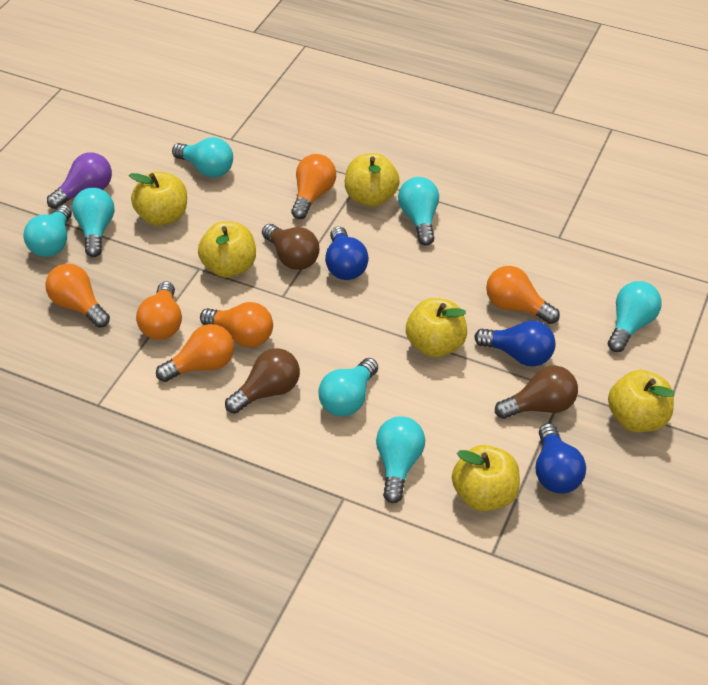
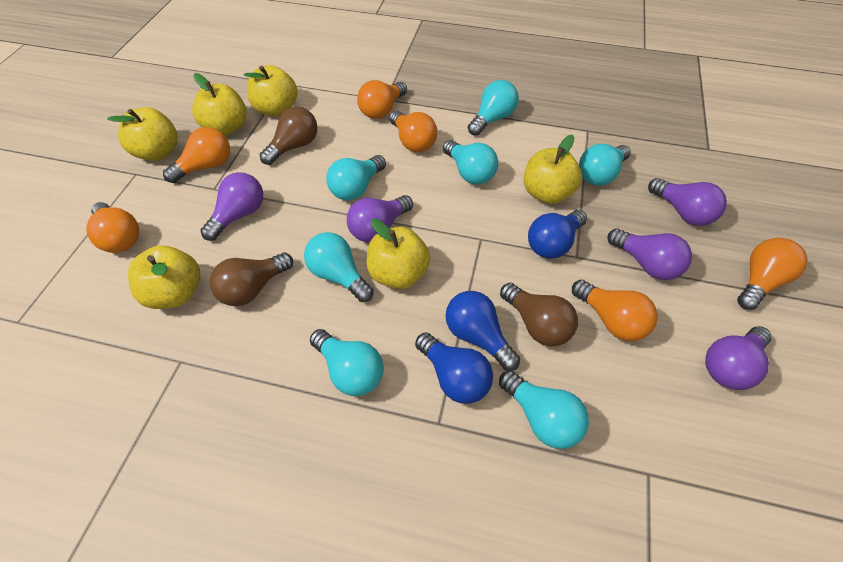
purple light bulb: [47,152,112,209] = 1 -> [200,172,263,241] [347,195,413,242] [607,229,692,280] [648,178,727,226] [705,326,772,390] = 5

